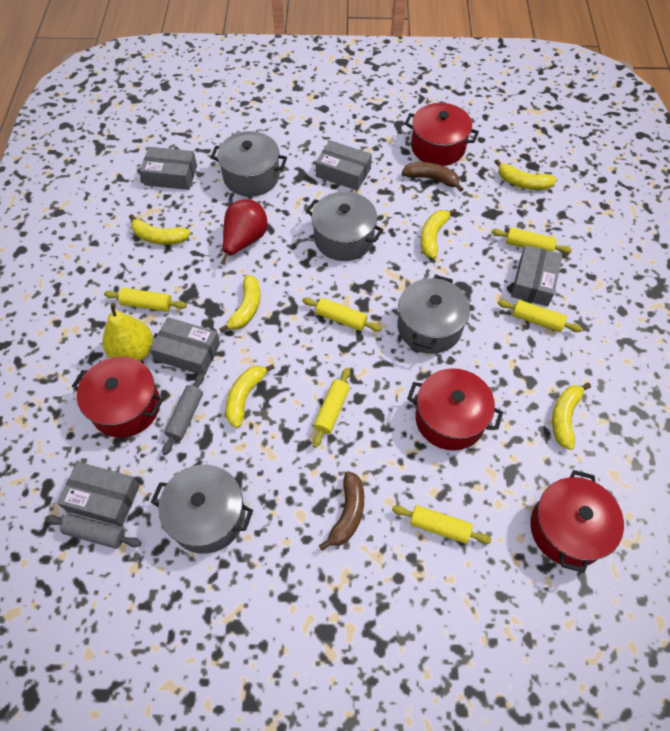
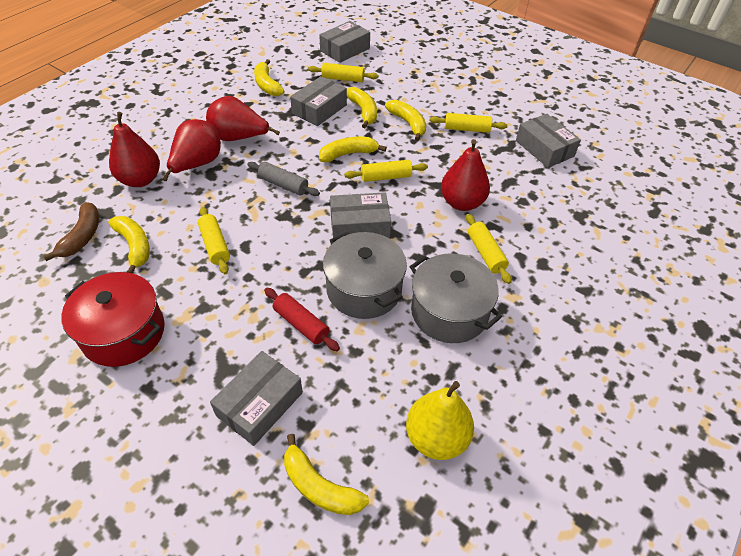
brown banana: [319,471,364,551] [402,162,463,192] = 2 -> [43,202,99,261] = 1
grey pot: [151,465,253,554] [210,131,287,197] [306,192,383,261] [398,275,470,354] = 4 -> [323,232,407,319] [410,253,502,343] = 2
grey rolling pin: [45,514,141,549] [162,373,204,455] = 2 -> [247,162,320,196] = 1
red pear: [221,199,268,265] = 1 -> [109,112,160,187] [162,119,221,181] [206,96,280,141] [441,139,490,211] = 4
red pot: [72,356,164,438] [404,103,479,166] [407,368,503,450] [530,470,624,573] = 4 -> [61,272,165,367] = 1
red rolling pin: none = 0 -> [264,288,340,351] = 1
yellow rolling pin: [104,288,187,312] [302,297,382,332] [312,368,350,448] [392,505,492,544] [491,227,572,253] [497,300,583,332] = 6 -> [198,207,230,274] [308,63,378,82] [344,160,428,182] [429,113,508,133] [466,214,512,284] = 5

